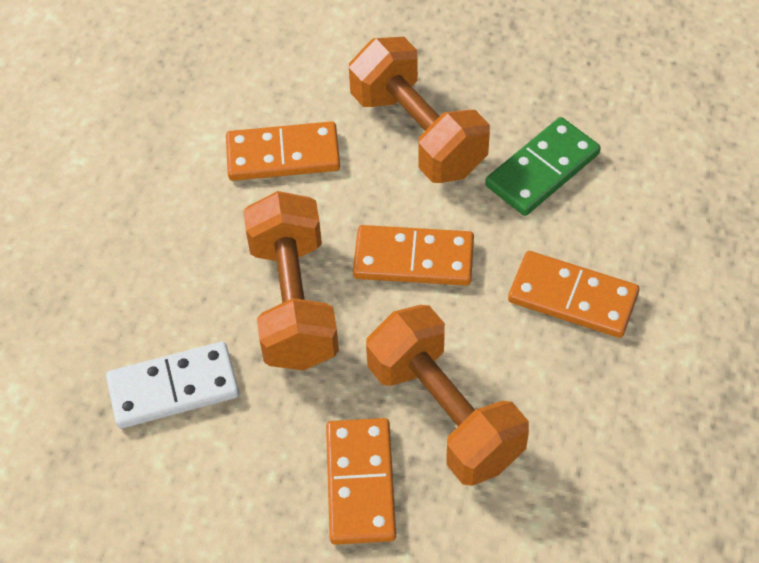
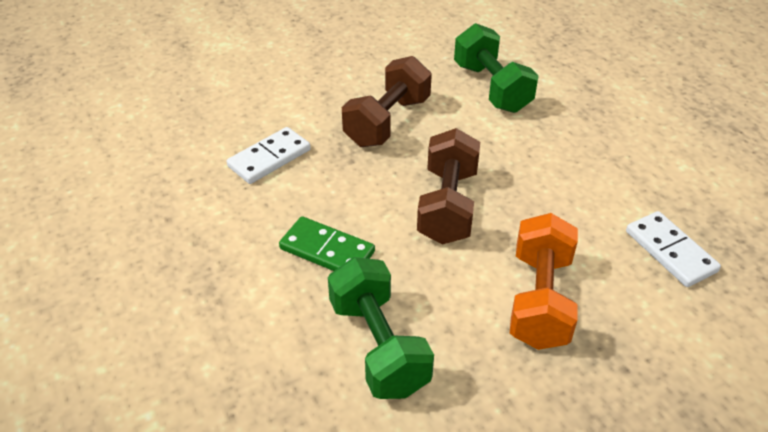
brown dumbbell: none = 0 -> [342,56,432,147] [417,128,480,245] = 2
green dumbbell: none = 0 -> [328,257,434,399] [454,23,538,113] = 2
orange domino: [226,121,340,181] [326,418,396,545] [353,225,474,286] [508,251,639,338] = 4 -> none = 0
orange dumbbell: [243,191,339,370] [349,37,490,183] [366,305,529,486] = 3 -> [510,213,578,350] = 1
white domino: [106,342,239,428] = 1 -> [227,127,311,184] [626,211,721,287] = 2

